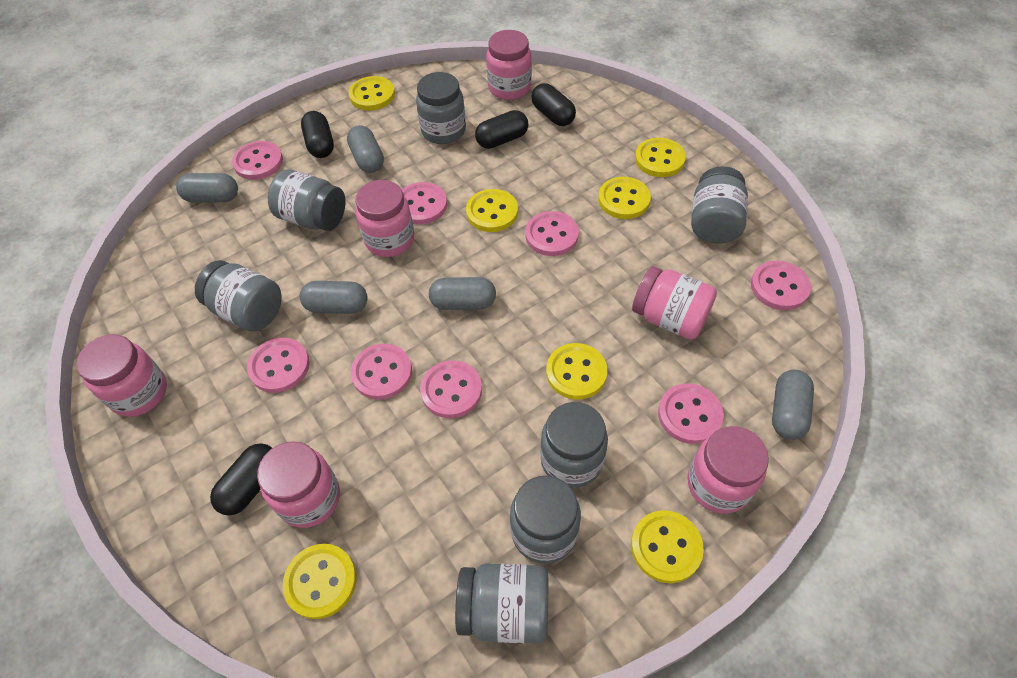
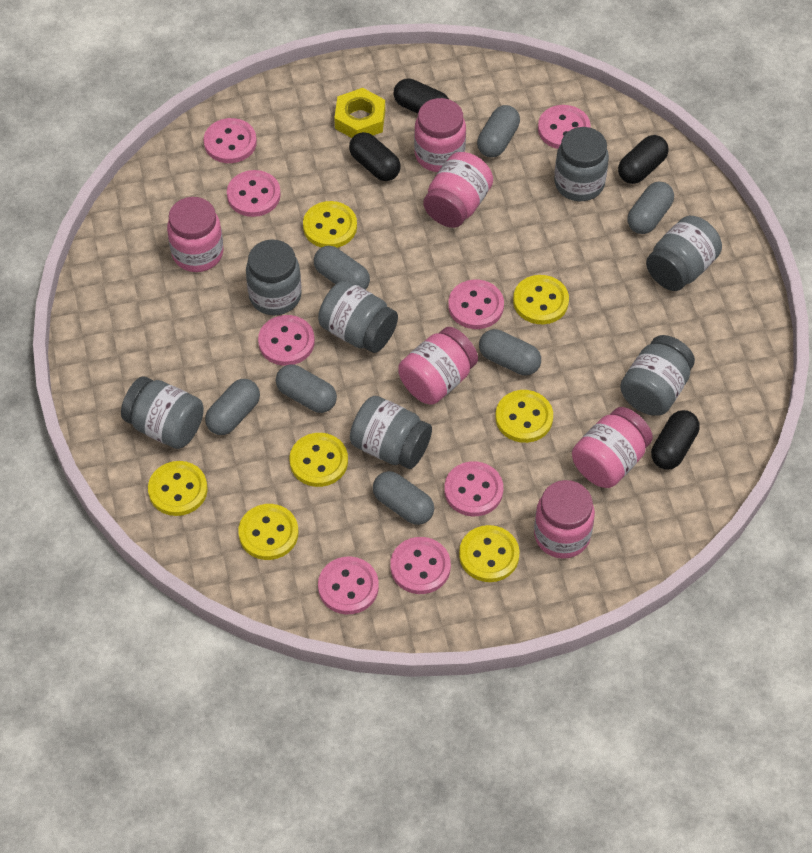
grey capsule: [176,173,238,202] [299,281,367,314] [347,125,384,173] [429,277,496,310] [772,370,814,440] = 5 -> [205,379,260,435] [276,364,337,413] [314,246,370,290] [373,471,434,525] [477,105,520,157] [479,329,541,375] [627,181,674,234] = 7
yellow nut: none = 0 -> [334,88,385,138] = 1

